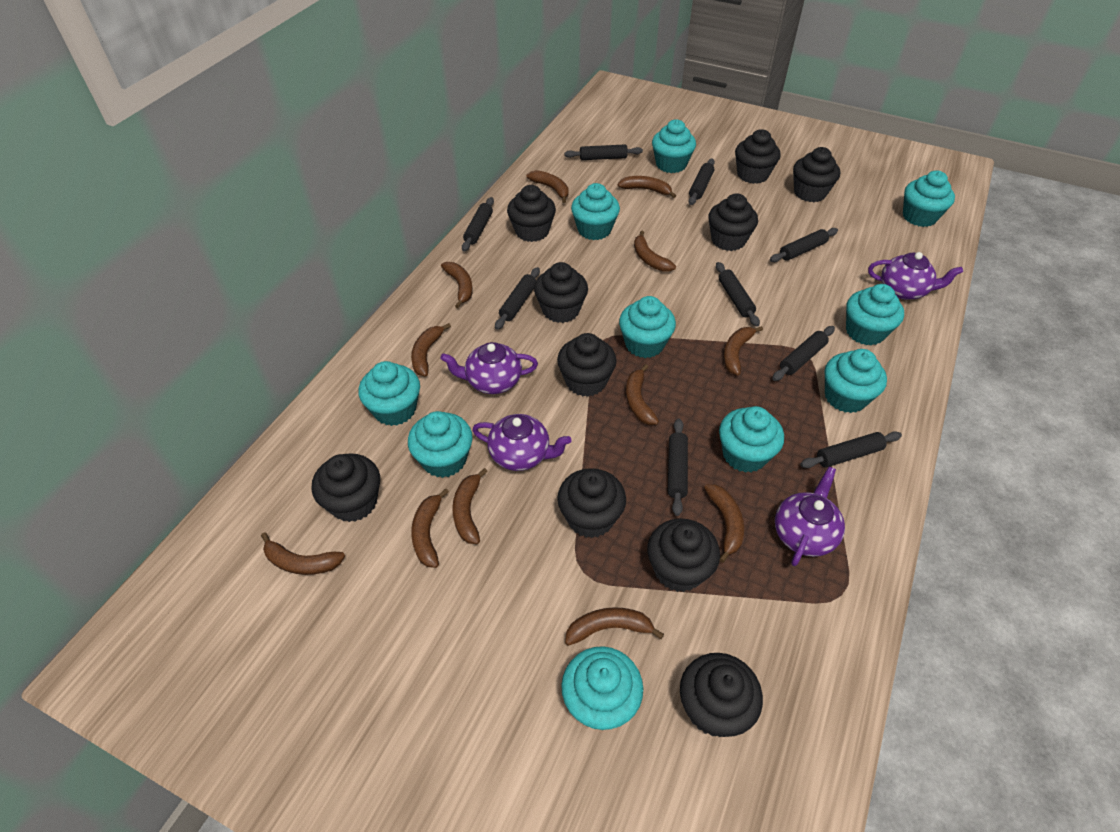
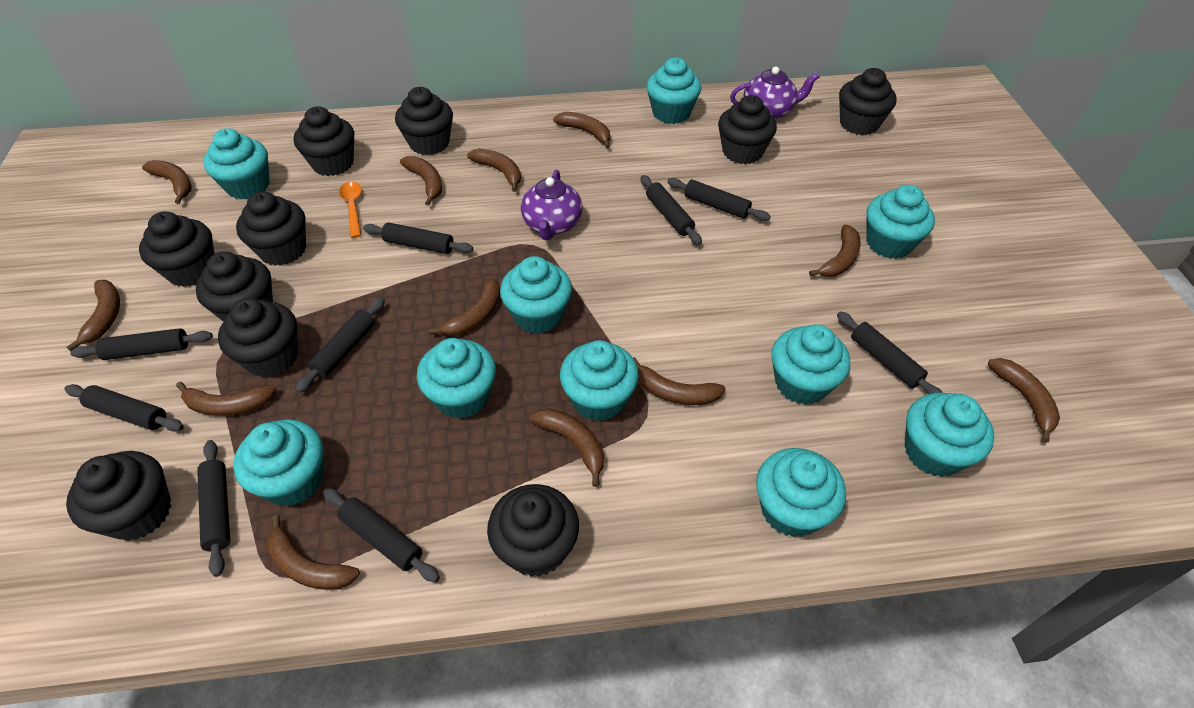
orange spoon: none = 0 -> [339,181,362,238] = 1
purple teapot: [440,342,538,394] [472,414,571,471] [775,467,845,566] [868,252,963,300] = 4 -> [521,170,582,240] [730,67,820,119] = 2

